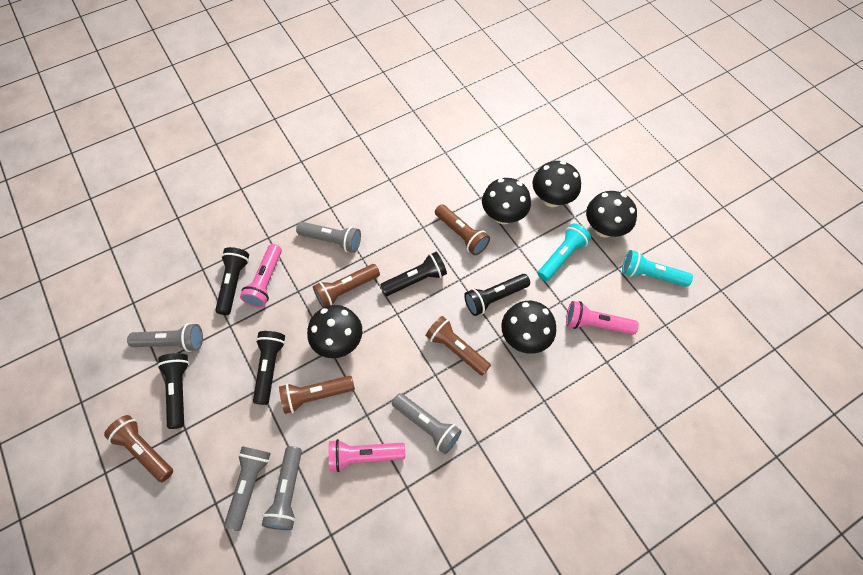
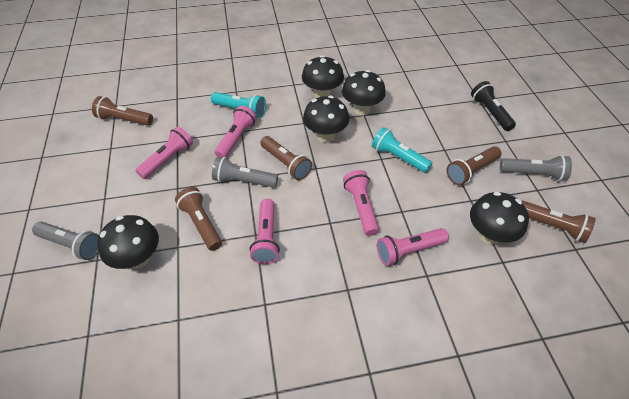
black flashlight: [157,353,189,429] [215,247,249,315] [253,331,285,405] [380,252,447,296] [464,274,530,316] = 5 -> [471,81,516,131] = 1
grey flashlight: [127,323,203,352] [224,446,271,531] [262,446,302,530] [296,222,361,253] [392,393,462,454] = 5 -> [32,222,99,260] [212,156,278,188] [500,155,572,181] = 3
pink flashlight: [240,244,282,308] [329,439,405,472] [566,301,639,335] = 3 -> [135,127,193,179] [215,106,257,158] [250,199,280,264] [343,170,379,236] [377,228,449,266] = 5

